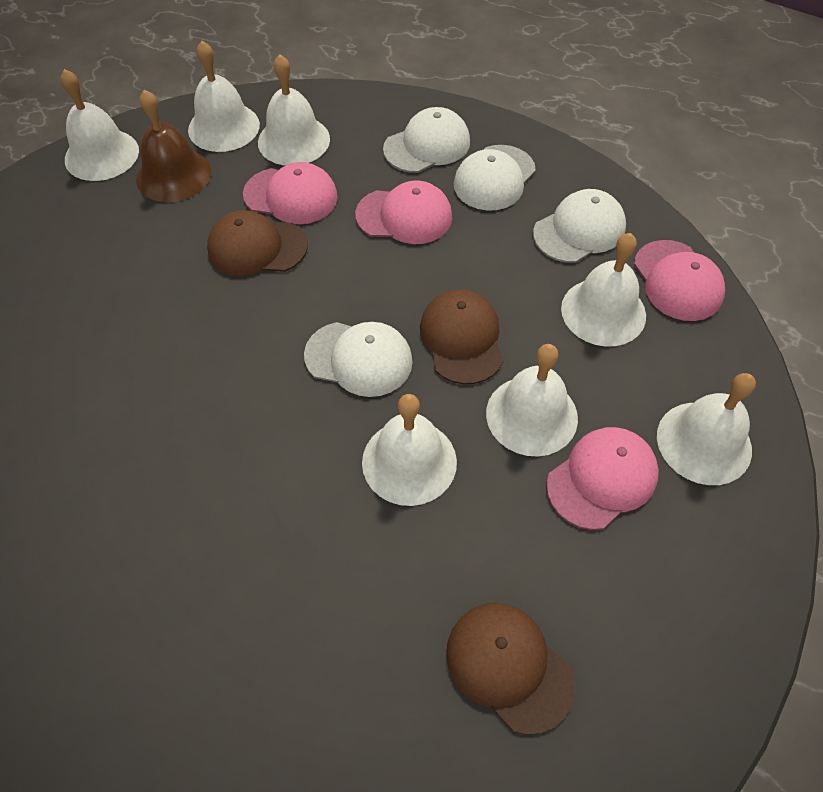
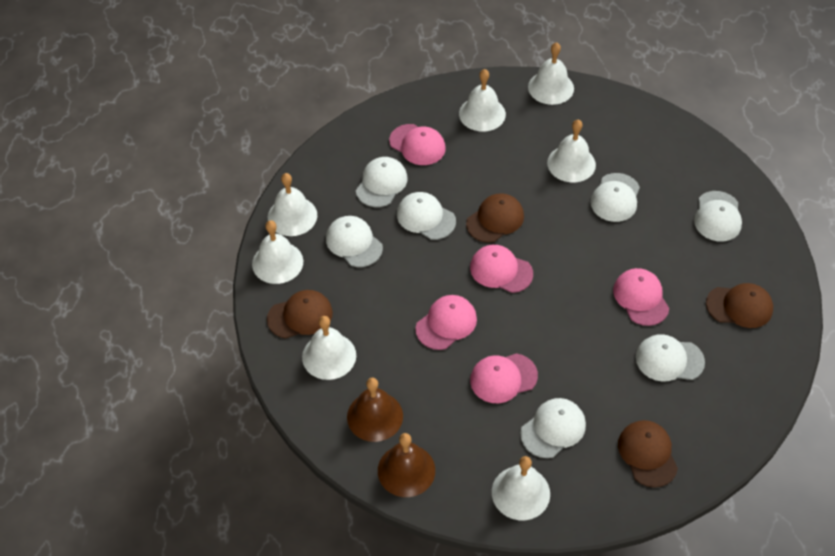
brown bell: [136,90,211,202] = 1 -> [347,378,403,442] [378,433,435,497] = 2
brown cap: [207,210,308,276] [420,290,503,384] [446,603,575,735] = 3 -> [267,290,333,339] [466,193,524,243] [618,420,678,488] [706,283,773,328] = 4
pink cap: [243,162,338,224] [355,180,452,244] [546,427,659,530] [634,240,725,321] = 4 -> [389,124,446,165] [415,295,477,350] [470,245,533,293] [470,353,538,403] [613,268,669,326] = 5
white cap: [304,322,413,397] [383,107,470,173] [454,145,536,211] [533,189,626,263] = 4 -> [326,216,383,267] [356,157,408,207] [397,192,456,240] [520,398,586,458] [591,173,640,222] [636,334,705,381] [694,191,742,242] = 7

